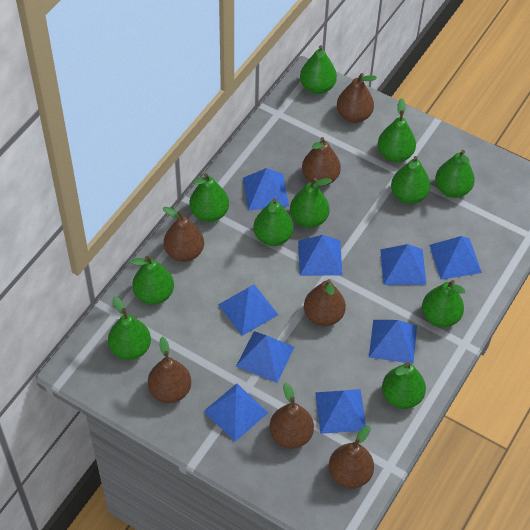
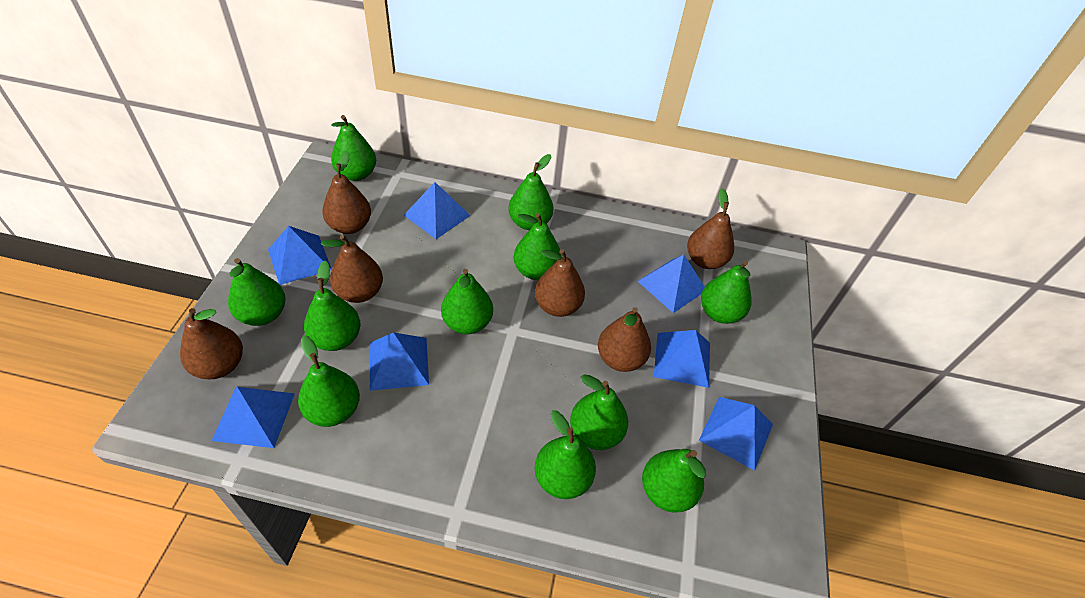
blue pyramid: [203,383,268,442] [218,285,278,336] [236,331,295,383] [243,168,289,210] [298,235,343,276] [315,389,366,434] [369,320,417,364] [380,244,427,285] [429,236,482,280] = 9 -> [212,387,295,448] [268,226,332,285] [370,332,429,391] [404,182,471,239] [638,254,705,313] [654,330,710,388] [699,397,773,470] = 7
brown pear: [148,337,191,403] [163,207,204,262] [269,382,314,449] [302,137,341,186] [304,279,346,326] [329,425,374,489] [337,73,377,123] = 7 -> [180,308,243,379] [321,235,383,303] [322,151,371,234] [535,249,585,317] [598,307,651,372] [687,188,734,269] = 6

